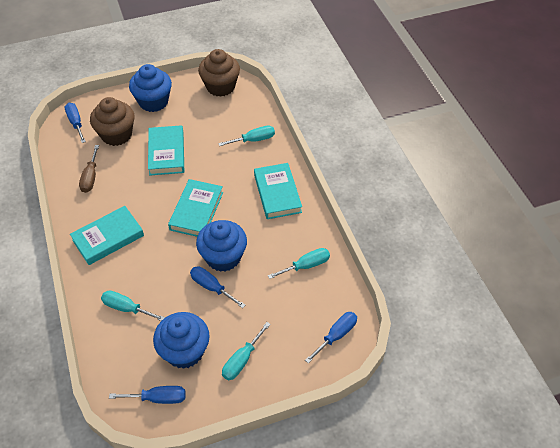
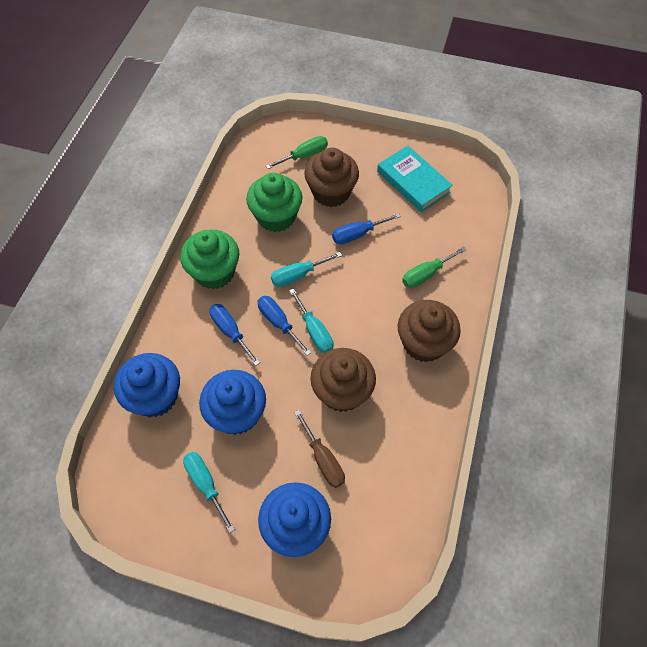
blue screwdriver: [65,103,86,143] [109,386,186,404] [190,266,245,308] [305,312,357,363] = 4 -> [209,304,260,366] [258,296,311,356] [332,213,401,244] = 3
brown cupcake: [90,97,134,146] [198,49,240,97] = 2 -> [304,148,359,207] [310,348,376,412] [397,300,461,362] = 3
green cupcake: none = 0 -> [180,230,239,289] [246,173,302,232] = 2
green screwdriver: none = 0 -> [266,136,328,169] [402,247,466,288] = 2
turquoise book: [70,206,144,265] [148,125,184,175] [168,179,223,237] [254,163,302,219] = 4 -> [377,146,453,212] = 1
turquoise screwdriver: [101,290,165,321] [218,126,275,146] [222,322,271,380] [268,248,330,279] = 4 -> [183,452,235,533] [271,252,342,287] [289,288,333,353] = 3

